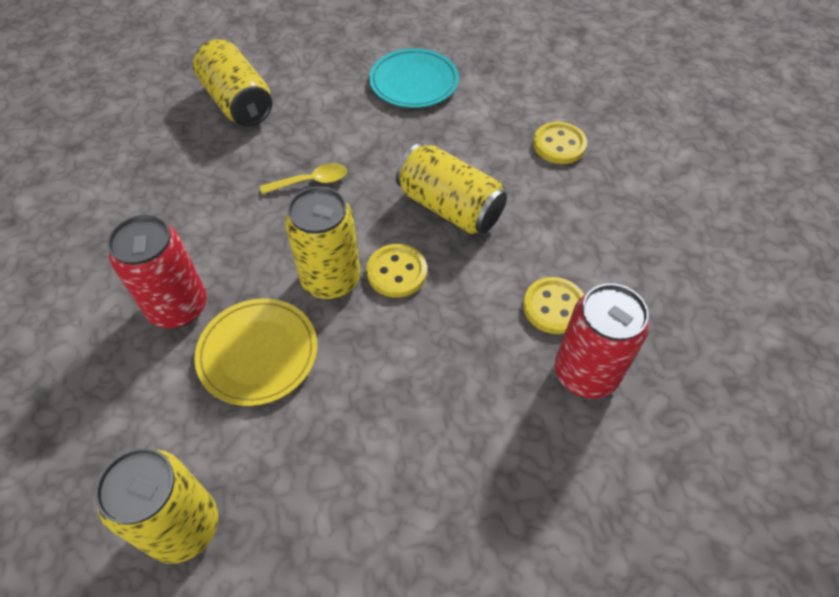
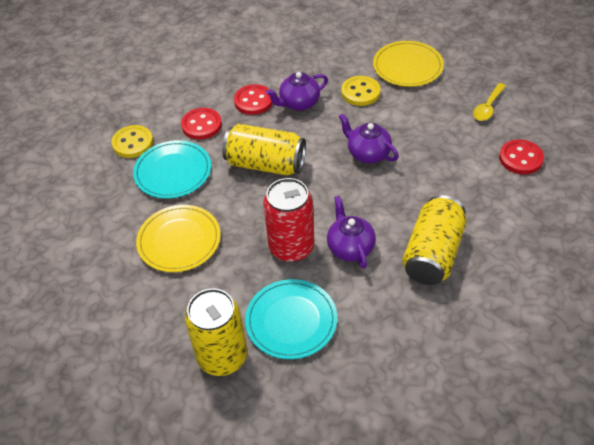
purple teapot: none = 0 -> [266,72,328,111] [327,196,376,269] [339,113,399,163] = 3
red button: none = 0 -> [181,108,222,140] [234,84,273,115] [499,139,544,175] = 3
red can: [108,215,207,328] [555,283,649,399] = 2 -> [263,178,314,262] = 1
turquoise plate: [369,48,459,108] = 1 -> [133,140,211,198] [245,279,337,359] = 2
yellow button: [366,244,427,298] [523,277,584,334] [533,122,587,164] = 3 -> [111,125,153,158] [341,76,381,106] = 2
yellow can: [95,448,218,564] [193,39,272,126] [285,186,360,299] [396,143,507,234] = 4 -> [185,288,247,376] [222,124,306,176] [402,195,467,285] = 3
yellow plate: [194,298,317,406] = 1 -> [136,205,221,272] [373,41,444,87] = 2

